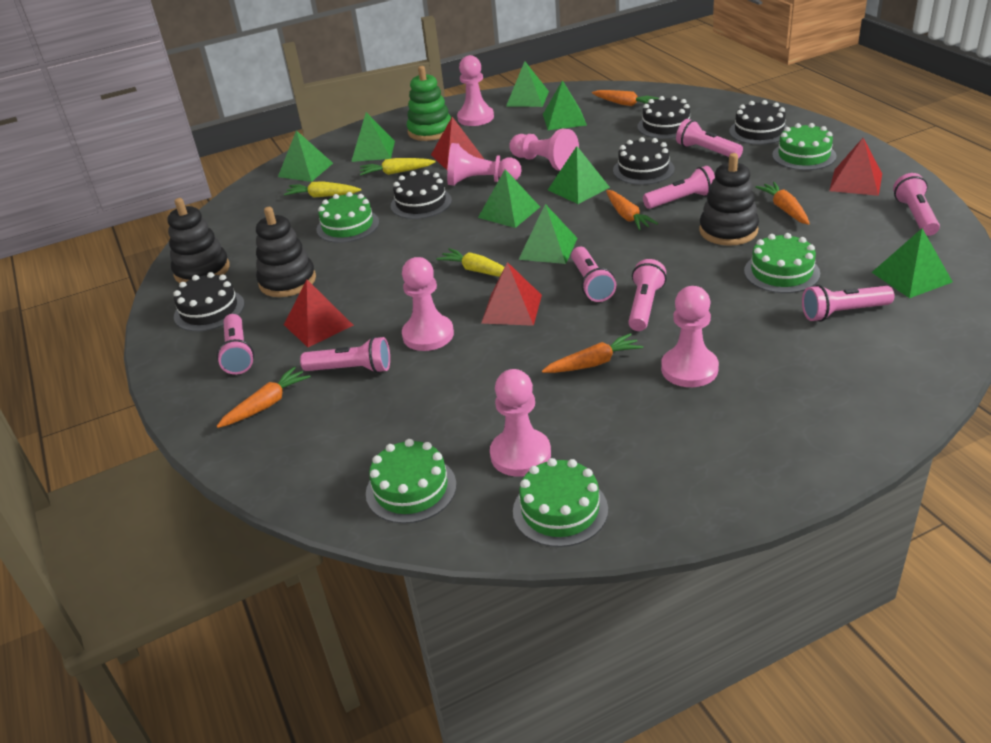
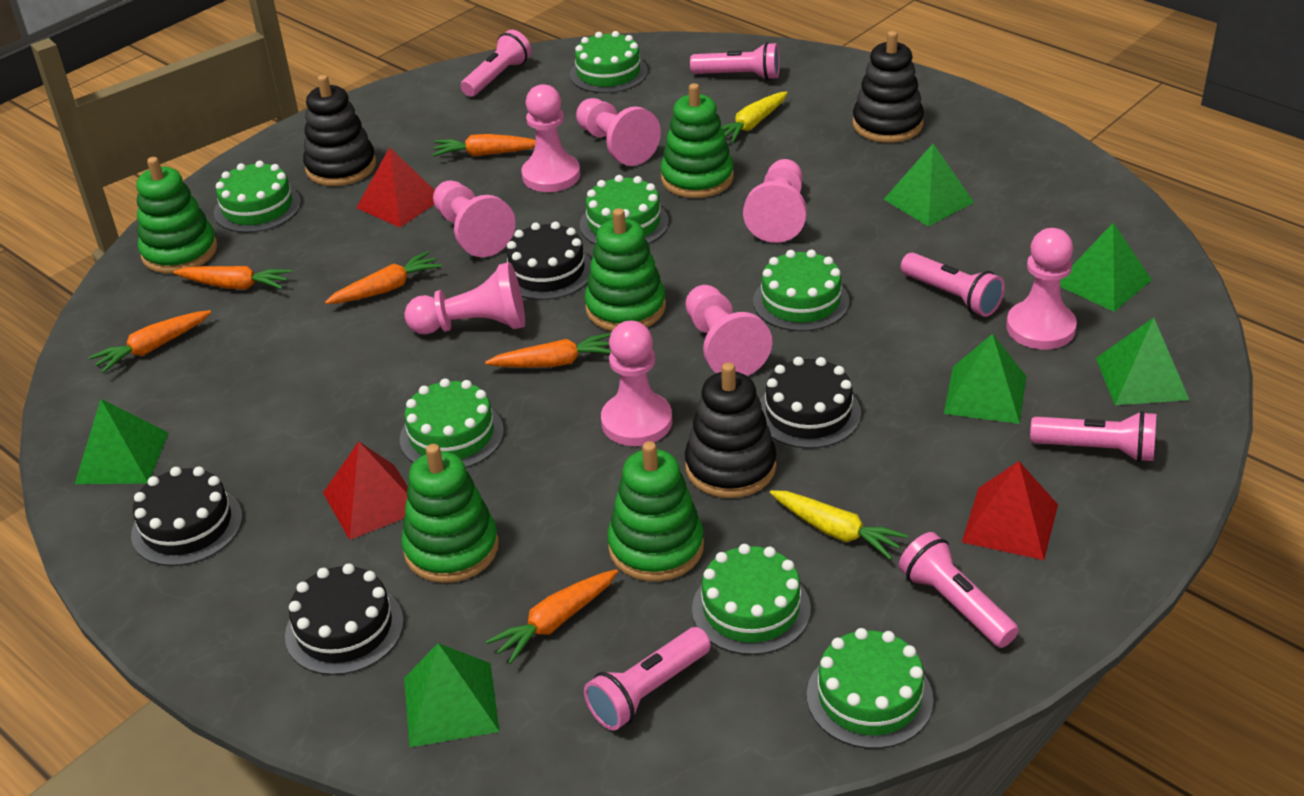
black cake: [173,272,244,331] [391,170,452,219] [613,137,674,185] [637,96,692,139] [729,100,788,145] = 5 -> [131,467,243,566] [285,563,404,675] [505,222,591,300] [760,357,861,449] = 4
green cake: [316,192,379,243] [366,439,457,524] [513,458,608,547] [744,233,820,293] [772,123,837,170] = 5 -> [214,161,301,233] [400,378,504,468] [570,31,648,93] [580,175,669,245] [692,544,811,655] [753,250,850,331] [807,628,934,749] = 7
green pyramid: [278,130,333,182] [351,112,395,162] [478,169,540,228] [506,61,549,107] [518,204,578,264] [543,80,587,130] [548,146,610,204] [872,228,953,298] = 8 -> [75,399,168,484] [404,643,500,748] [884,144,974,227] [944,334,1026,424] [1060,223,1152,312] [1096,318,1189,405] = 6
green stacking toy: [407,66,451,141] = 1 -> [136,157,217,274] [401,444,499,583] [584,208,666,331] [607,441,704,581] [660,83,734,198] = 5
orange carrot: [216,366,310,428] [542,333,643,373] [592,90,659,106] [606,190,658,230] [755,182,810,225] = 5 -> [89,310,211,373] [173,266,292,289] [325,251,442,304] [432,134,536,157] [485,333,611,368] [486,569,618,664] = 6
pink flashlight: [217,314,254,375] [300,337,390,373] [571,247,616,302] [628,259,667,331] [643,166,715,209] [676,119,743,158] [802,285,894,322] [893,173,940,236] = 8 -> [461,30,531,97] [584,627,711,731] [690,42,780,80] [899,532,1019,648] [901,252,1005,317] [1030,411,1156,462] = 6
pink pawn: [402,257,454,351] [447,143,522,186] [457,55,494,126] [490,369,551,477] [509,129,579,171] [661,286,719,387] = 6 -> [404,262,525,334] [433,180,515,257] [521,84,580,192] [576,98,661,166] [601,321,672,446] [685,285,772,376] [743,159,807,243] [1006,228,1077,350] = 8
red pyramid: [284,280,354,347] [431,117,484,170] [481,262,542,326] [829,138,882,196] = 4 -> [323,441,408,540] [356,147,435,228] [962,461,1058,560] = 3
yellow carrot: [284,182,361,198] [360,158,436,176] [436,248,505,277] = 3 -> [722,91,788,143] [770,490,908,560] = 2

